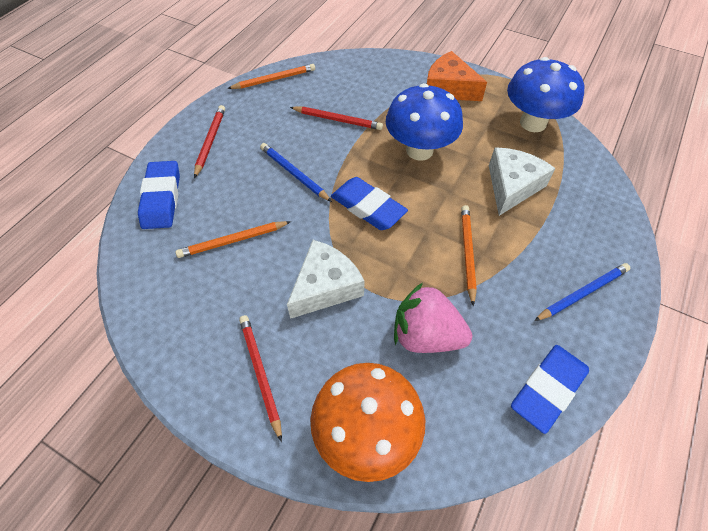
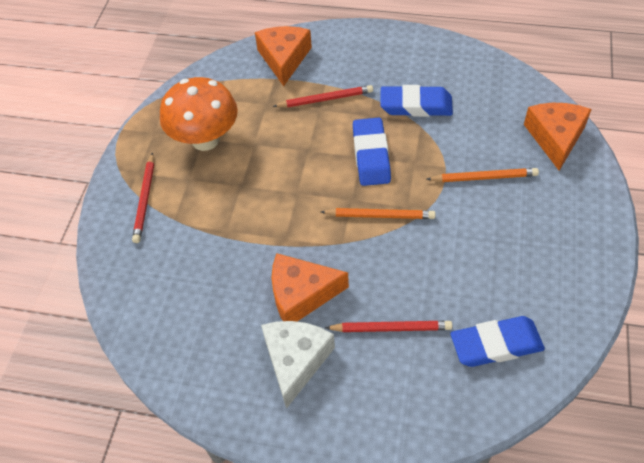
blue mushroom: [386,83,463,161] [507,57,584,132] = 2 -> none = 0
blue pencil: [260,143,332,202] [534,263,630,321] = 2 -> none = 0
orange cheese: [427,51,487,101] = 1 -> [255,26,312,86] [271,253,349,322] [524,103,592,171] = 3
orange pencil: [175,221,291,258] [227,64,315,89] [461,205,477,306] = 3 -> [321,208,436,219] [427,168,539,182] = 2
pink strawberry: [394,283,472,353] = 1 -> none = 0
white cheese: [287,240,365,319] [489,147,555,216] = 2 -> [261,321,335,409] = 1

